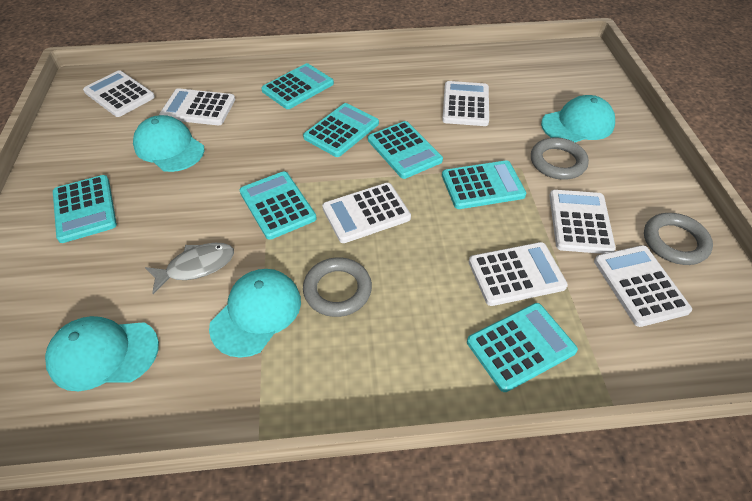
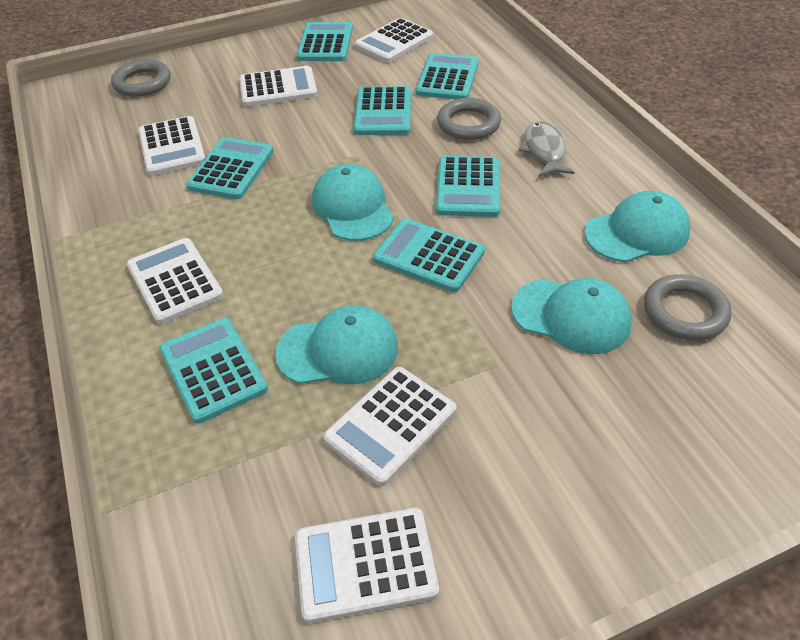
white calculator: [83,70,155,117] [159,88,235,125] [322,183,411,243] [442,81,489,126] [469,242,568,306] [549,190,616,254] [594,245,692,327] = 7 -> [127,238,224,324] [138,116,205,176] [239,66,318,107] [295,508,439,623] [323,367,457,486] [354,18,433,63] = 6

